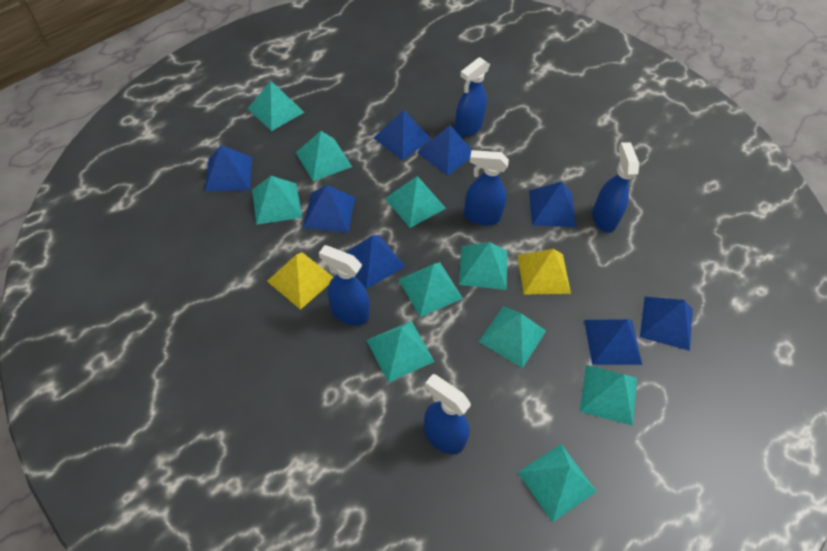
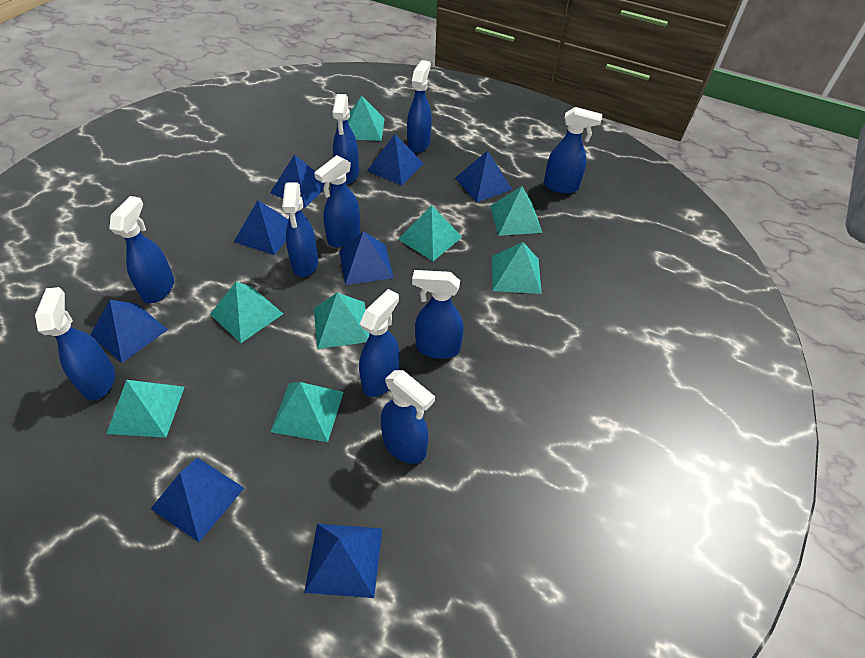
blue spray bottle: [319,245,370,326] [424,374,471,454] [455,57,490,137] [464,150,509,226] [592,142,639,233] = 5 -> [35,287,115,401] [109,196,174,304] [282,182,318,277] [314,155,360,248] [332,94,359,184] [359,289,400,397] [381,370,435,464] [407,60,432,153] [412,270,464,359] [544,107,602,193] = 10
turquoise pyramid: [247,81,304,131] [252,176,302,225] [296,131,352,181] [366,321,435,383] [385,176,446,228] [398,262,463,317] [459,242,508,290] [479,306,546,368] [518,444,597,522] [580,365,637,426] = 10 -> [107,380,185,438] [210,282,283,343] [270,382,344,442] [314,293,370,349] [347,95,385,141] [398,205,462,261] [490,186,543,236] [492,242,542,294] = 8
yellow pyramid: [267,252,334,310] [517,249,571,295] = 2 -> none = 0

